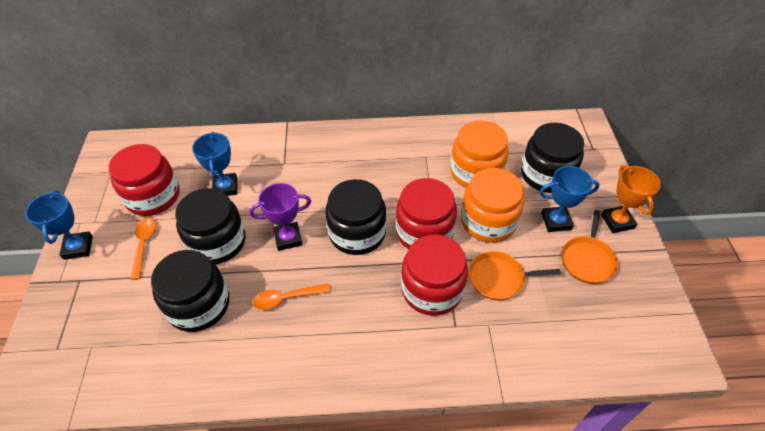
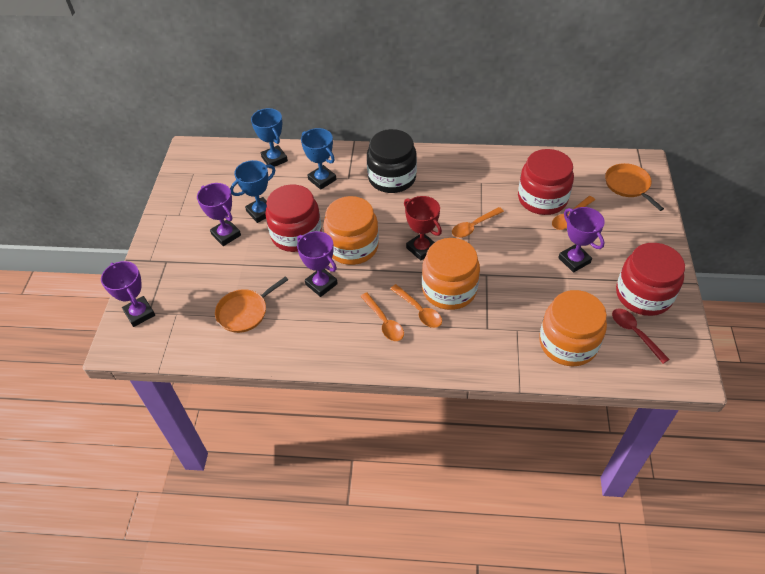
black jar: [151,250,229,332] [175,188,246,264] [325,179,386,255] [521,123,584,193] = 4 -> [367,129,417,193] = 1
orange jar: [450,121,509,188] [461,168,524,243] = 2 -> [323,196,379,265] [422,238,480,310] [539,290,607,366] = 3
orange spoon: [131,218,156,280] [253,283,330,310] = 2 -> [360,293,404,341] [390,284,442,328] [452,207,504,238] [552,196,595,230] = 4
orange trophy: [601,165,661,233] = 1 -> none = 0
purple trophy: [249,183,311,251] = 1 -> [101,261,155,327] [197,183,241,246] [297,231,338,297] [558,207,605,272] = 4
red spoon: none = 0 -> [612,309,670,364] = 1
red trophy: none = 0 -> [404,196,442,261] = 1

